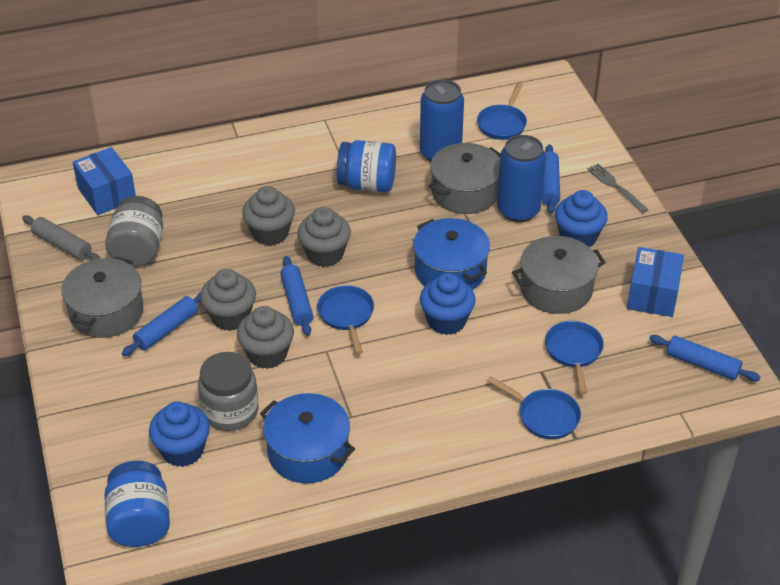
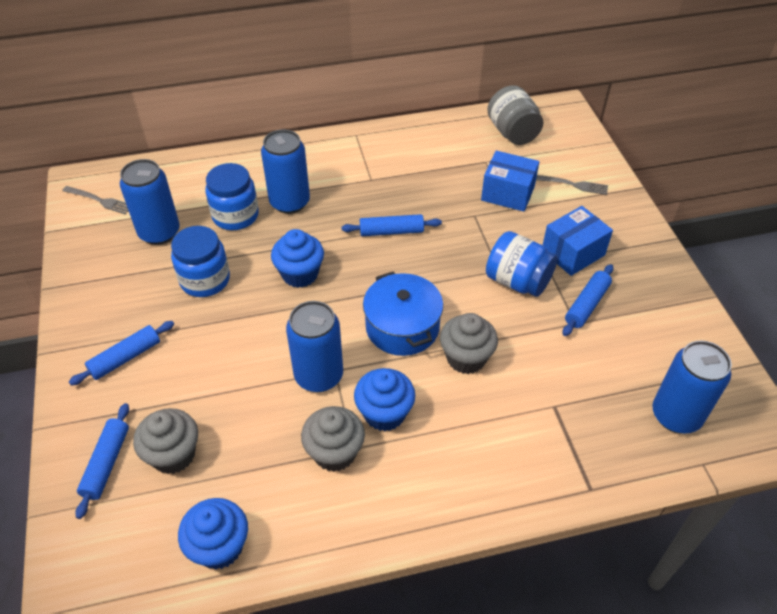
blue can: [420,79,464,162] [497,135,546,222] = 2 -> [120,159,180,245] [261,130,310,214] [286,301,343,392] [653,341,732,433] = 4
blue jar: [104,461,170,547] [337,140,396,192] = 2 -> [171,226,230,297] [205,163,259,230] [486,231,558,297] = 3
blue pan: [317,285,374,354] [477,83,527,140] [487,376,581,439] [545,321,604,394] = 4 -> none = 0
blue pot: [260,393,355,483] [413,218,490,290] = 2 -> [363,272,443,356] = 1
grey cupcake: [200,269,256,331] [237,306,294,369] [242,186,295,246] [298,207,351,267] = 4 -> [133,408,198,474] [301,406,365,472] [440,313,498,374] = 3
grey fork: [587,164,649,213] = 1 -> [62,186,128,214] [536,175,608,195] = 2
grey jar: [105,196,163,267] [198,352,259,431] = 2 -> [487,85,543,145] = 1
grey pot: [61,256,143,338] [429,143,501,214] [512,236,606,314] = 3 -> none = 0
grey rolling pin: [22,215,100,261] = 1 -> none = 0

